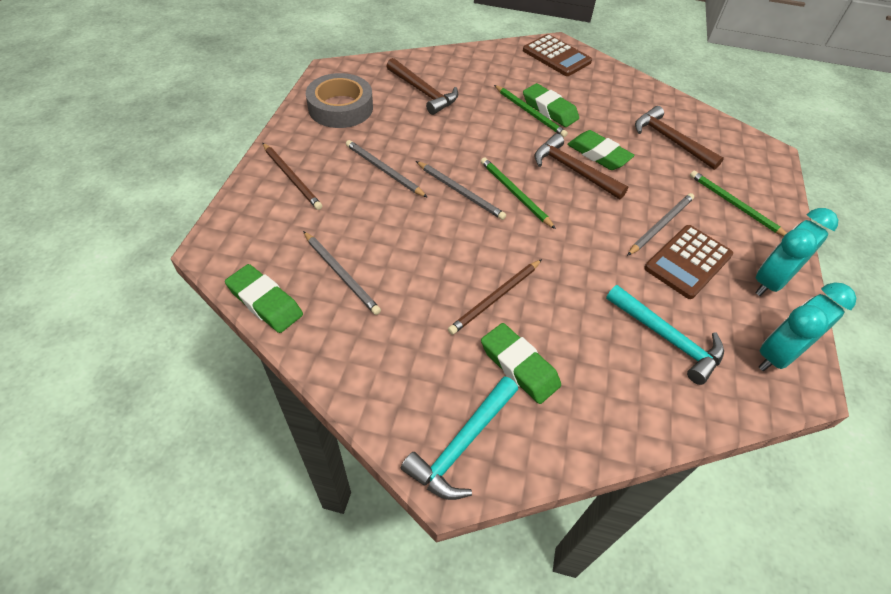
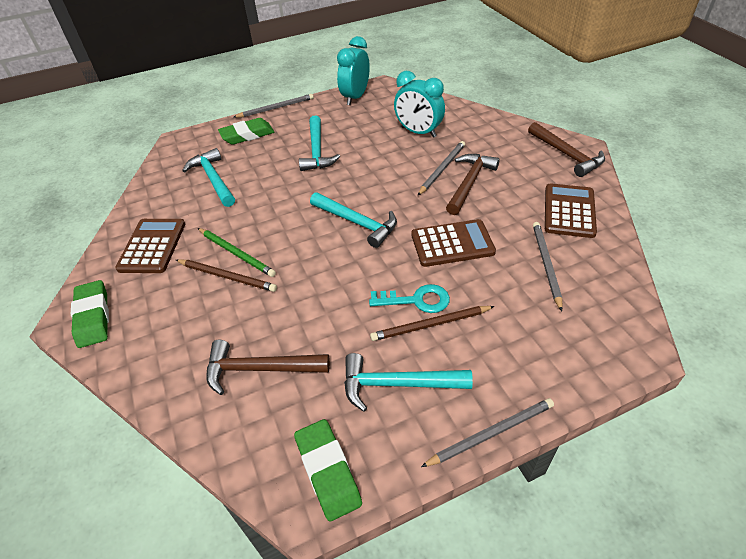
brown calculator: [523,34,592,76] [644,225,733,299] = 2 -> [115,219,185,273] [411,219,496,267] [545,183,597,238] = 3
green eraser: [225,264,303,333] [481,323,561,404] [523,83,579,127] [567,130,635,170] = 4 -> [71,280,109,348] [218,118,274,145] [294,419,362,522] = 3
green pencil: [481,157,556,229] [494,85,568,137] [690,171,787,236] = 3 -> [198,228,276,277] = 1
grey tape: [306,73,373,128] = 1 -> none = 0
turquoise hammer: [401,376,518,500] [606,285,724,385] = 2 -> [182,148,235,207] [299,116,340,171] [310,192,397,248] [344,353,473,412] = 4
turquoise key: none = 0 -> [369,284,450,313] = 1

